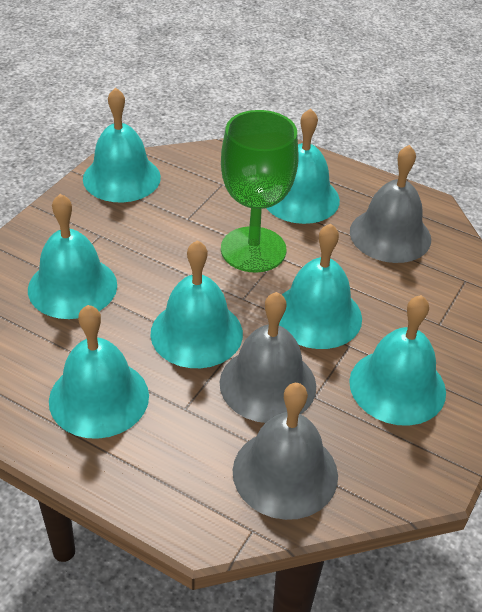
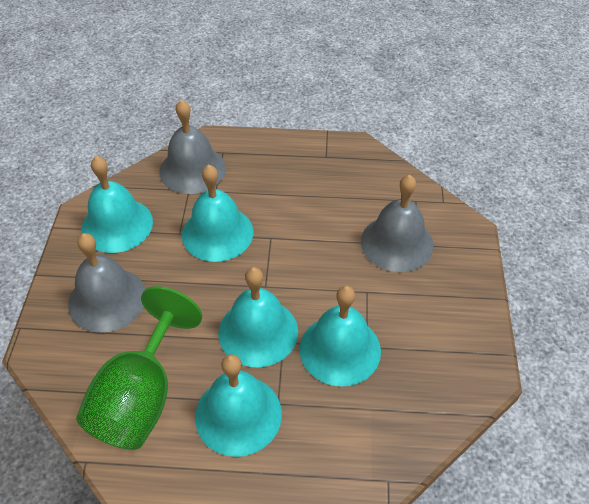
turquoise bell: [28,194,117,319] [49,305,149,439] [83,87,161,202] [150,240,243,368] [266,108,340,224] [279,223,362,349] [349,295,446,426] = 7 -> [81,156,153,253] [182,164,253,262] [195,354,282,457] [218,267,298,368] [300,286,381,387] = 5

